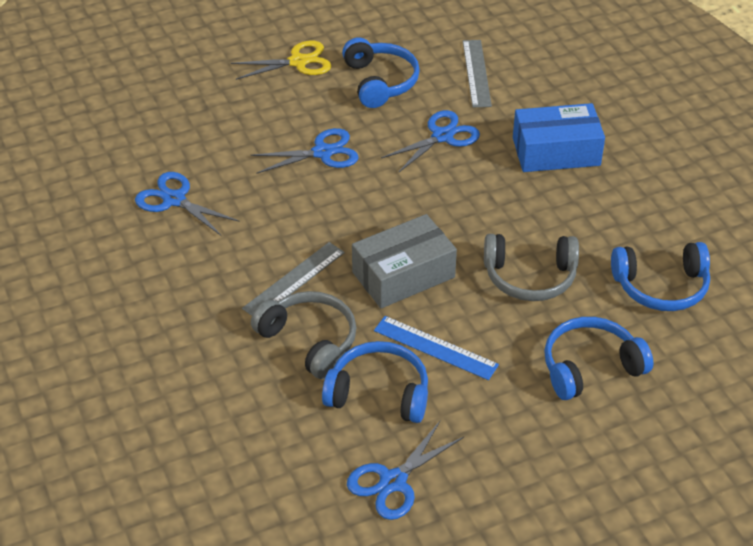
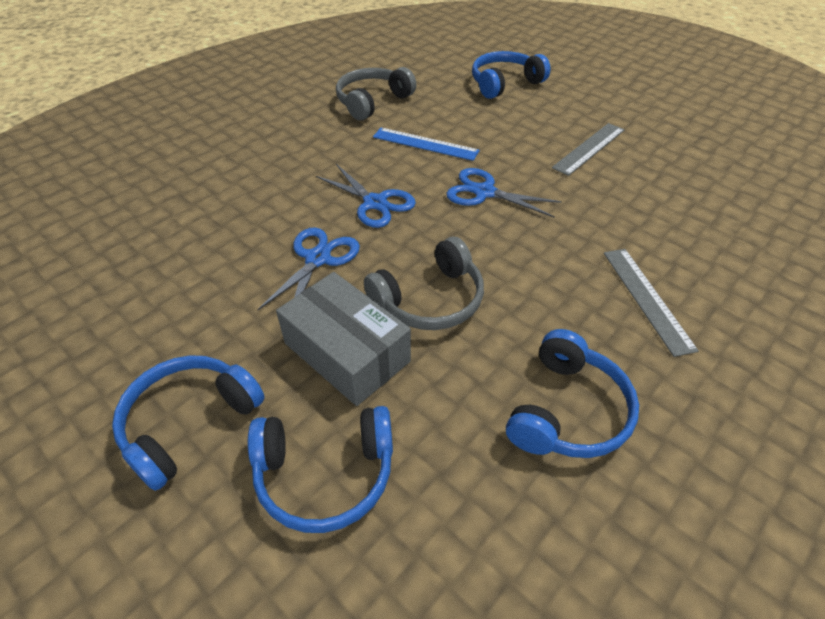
blue box: [513,103,605,172] = 1 -> none = 0
blue scissors: [135,172,240,236] [250,128,359,174] [347,421,464,520] [381,110,480,173] = 4 -> [257,228,360,310] [316,164,416,228] [446,168,562,218] = 3
yellow scissors: [231,41,331,80] = 1 -> none = 0

